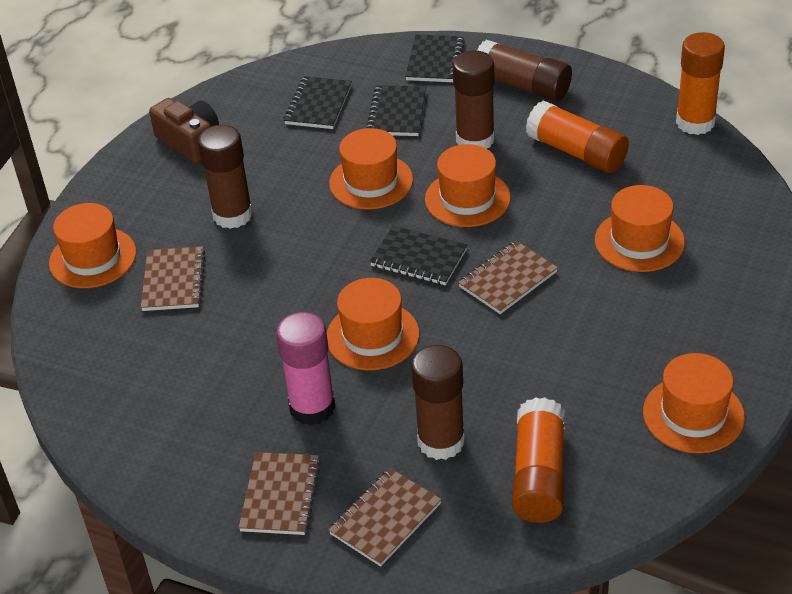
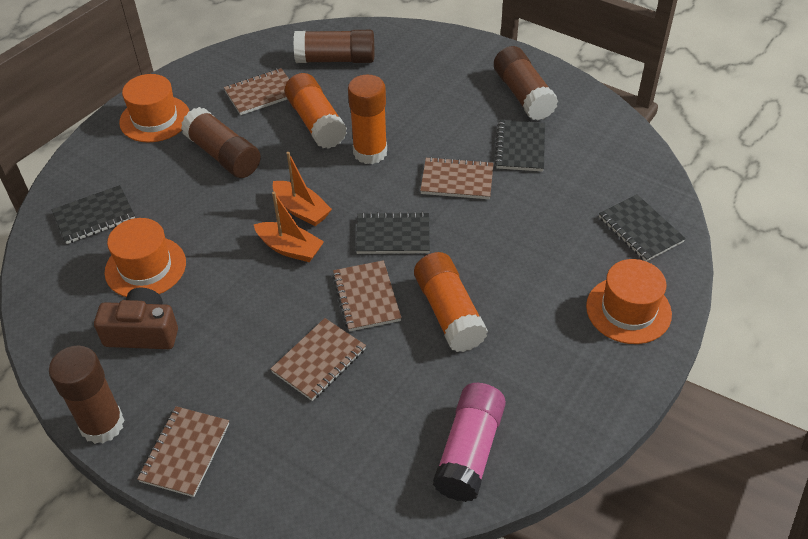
brown notebook: [141,246,205,311] [238,452,321,535] [329,468,442,567] [458,241,558,314] = 4 -> [137,406,229,497] [224,68,289,115] [271,318,366,401] [332,260,402,332] [420,157,494,199] = 5
orange boat: none = 0 -> [254,192,324,262] [273,152,332,226] = 2
orange hat: [49,203,136,288] [327,278,419,370] [329,128,413,210] [425,144,511,227] [595,185,685,272] [643,353,745,453] = 6 -> [105,218,186,297] [119,74,189,142] [586,259,672,344] = 3

